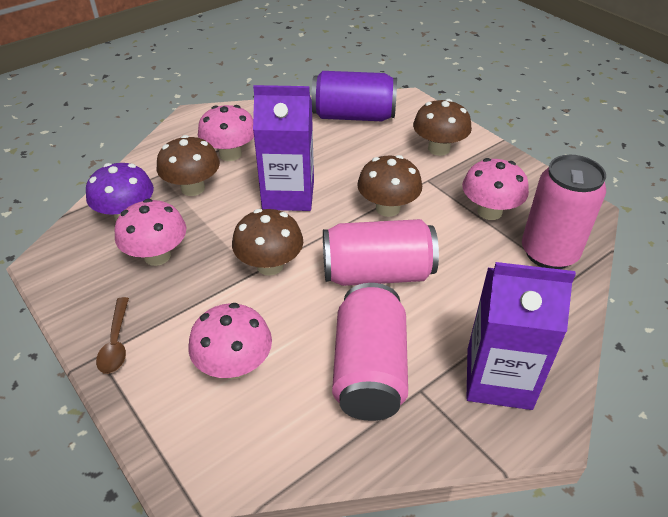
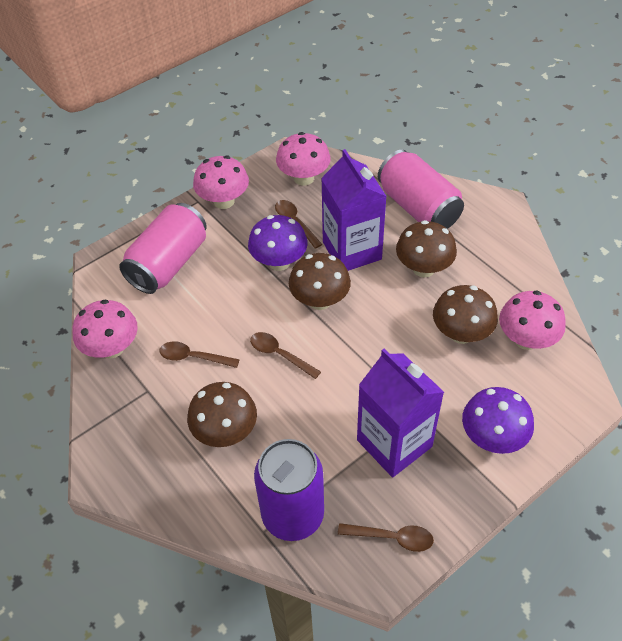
brown spoon: [96,297,129,374] = 1 -> [159,341,240,368] [250,332,321,379] [275,200,322,249] [338,523,434,552] = 4
pink can: [323,219,439,286] [332,283,408,421] [522,155,606,269] = 3 -> [119,203,207,294] [378,150,464,229] = 2
purple mushroom: [86,163,154,221] = 1 -> [248,215,308,271] [462,387,534,454] = 2

